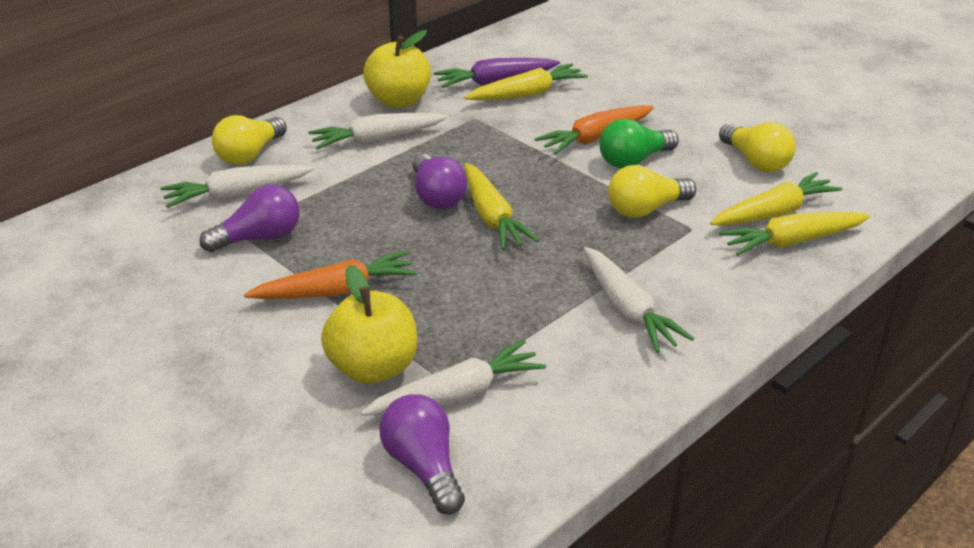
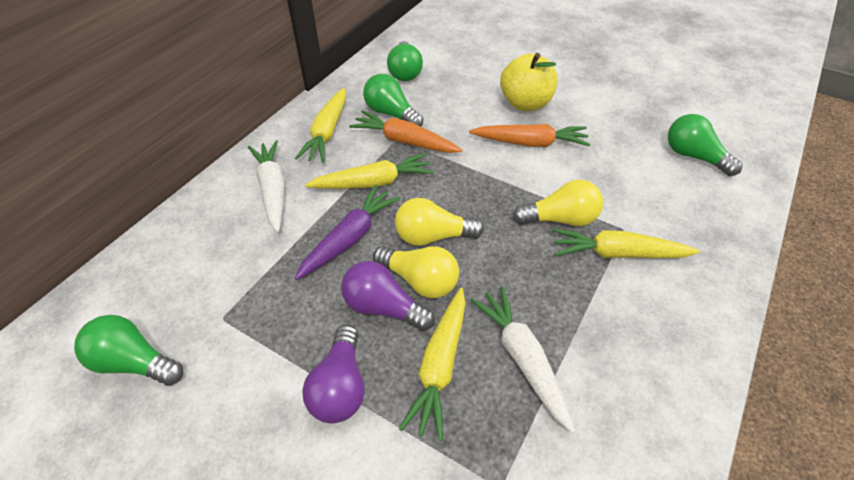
green light bulb: [599,119,679,169] = 1 -> [74,315,183,386] [363,74,423,127] [387,41,423,81] [668,114,742,176] = 4
purple light bulb: [200,185,300,252] [379,394,465,514] [413,154,467,209] = 3 -> [302,325,365,423] [341,261,435,331] = 2
white carrot: [161,165,314,208] [308,113,448,149] [361,340,546,416] [584,247,694,353] = 4 -> [248,140,285,232] [470,286,575,433] = 2
yellow apple: [321,265,417,384] [363,30,431,108] = 2 -> [500,53,558,111] = 1

